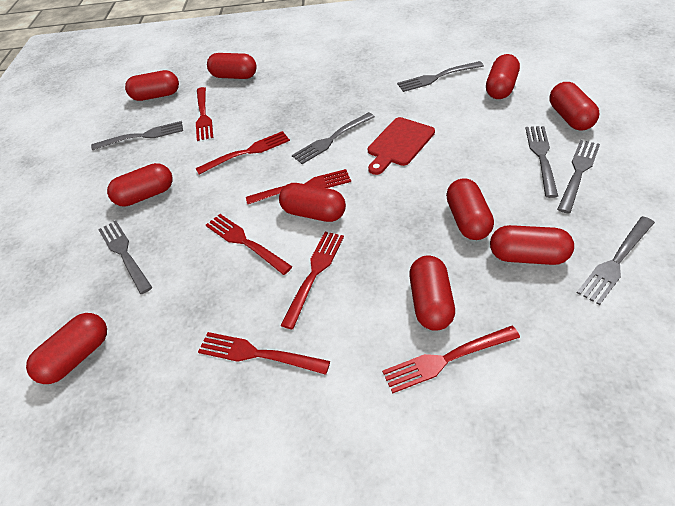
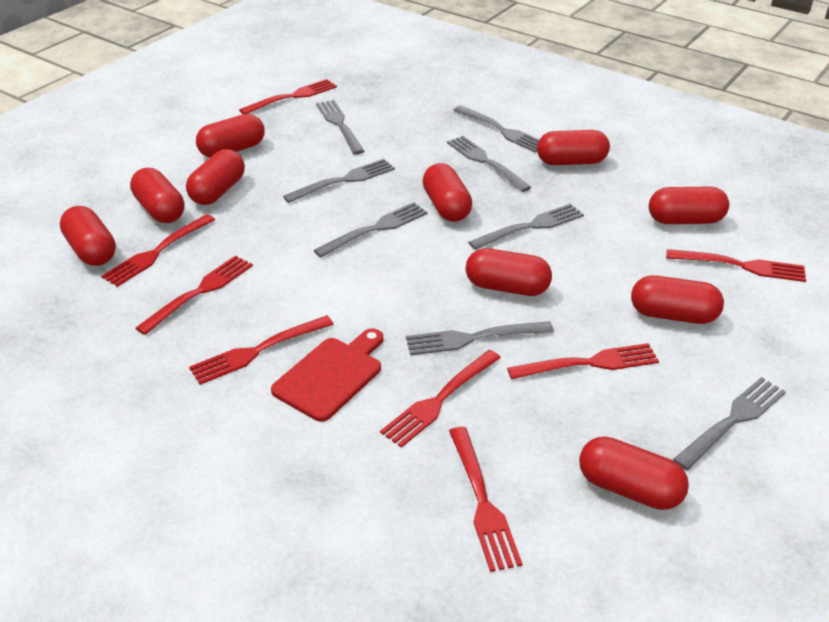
grey fork: [91,121,183,150] [98,221,152,294] [292,112,375,164] [397,61,484,92] [525,126,558,198] [557,140,600,213] [577,216,655,305] = 7 -> [283,159,395,203] [313,202,428,257] [316,100,364,155] [406,321,554,355] [447,136,531,192] [453,106,539,152] [468,203,584,250] [673,377,786,470] = 8
red fork: [195,131,290,175] [196,87,213,141] [198,332,330,375] [206,214,292,275] [246,169,351,204] [280,232,344,329] [382,326,520,394] = 7 -> [101,214,215,287] [135,255,253,335] [189,315,334,385] [239,79,337,114] [380,350,501,448] [449,427,522,572] [507,343,659,379] [666,249,806,282] = 8

